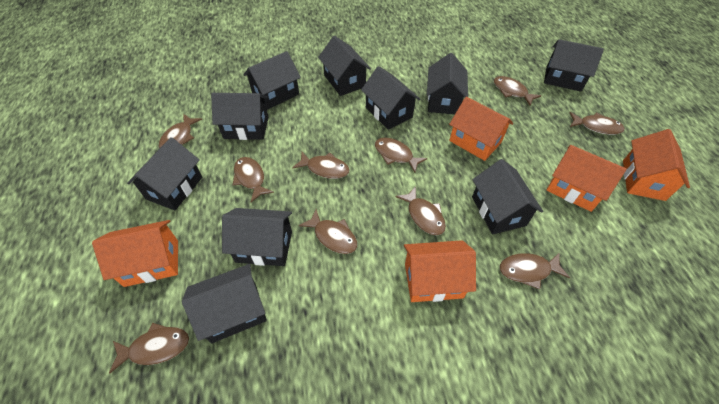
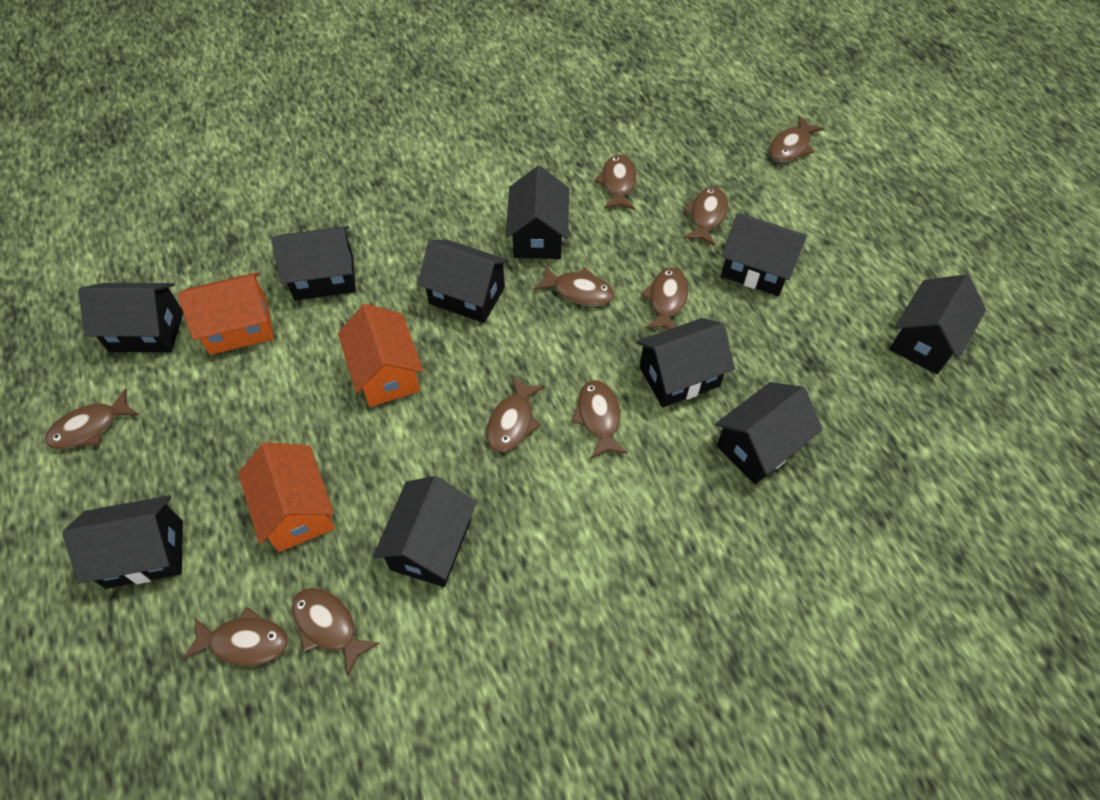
orange house: [92,220,178,287] [404,240,476,302] [449,97,514,161] [547,145,626,212] [623,129,690,201] = 5 -> [177,272,274,355] [238,442,334,552] [338,304,423,407] = 3

